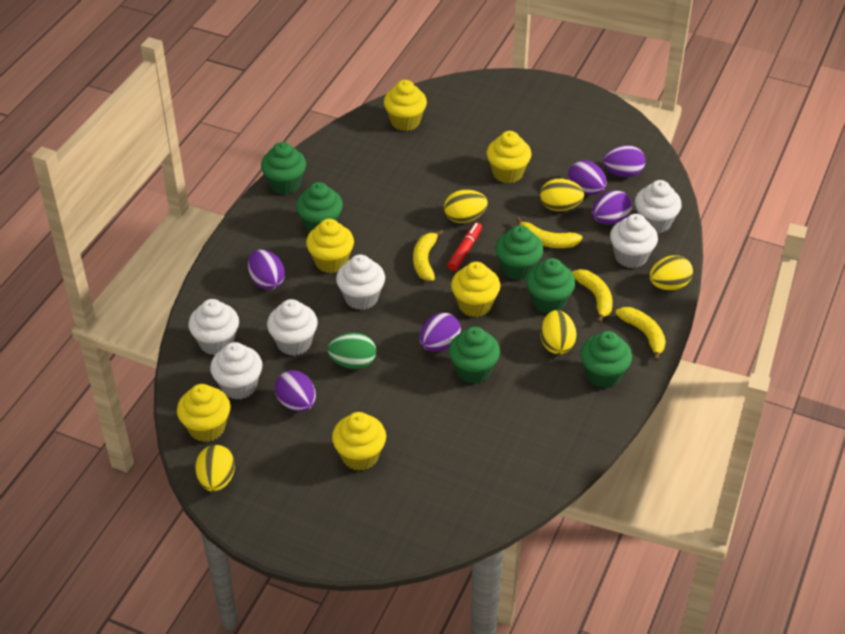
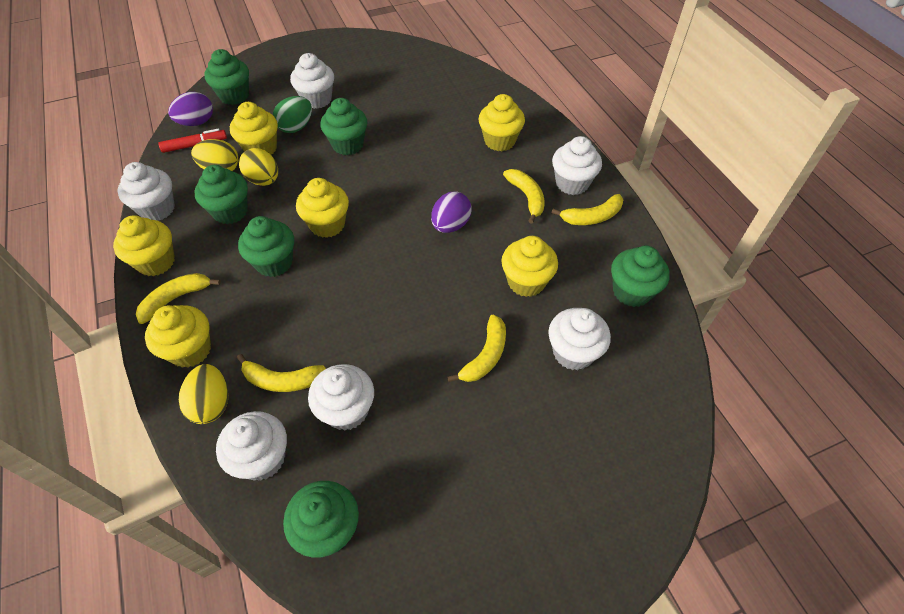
purple egg: [248,250,285,290] [275,370,316,412] [420,313,461,352] [568,160,607,195] [592,190,632,225] [603,145,646,177] = 6 -> [168,92,213,126] [431,192,472,233] = 2
yellow banana: [413,229,444,281] [516,217,583,248] [572,269,613,323] [615,307,666,361] = 4 -> [136,273,221,324] [237,354,326,392] [447,314,506,382] [503,169,545,224] [552,194,624,225] = 5
yellow egg: [195,445,235,492] [444,190,488,223] [540,179,584,211] [540,310,577,354] [649,255,693,290] = 5 -> [179,364,228,424] [191,139,239,171] [239,148,278,186] = 3

